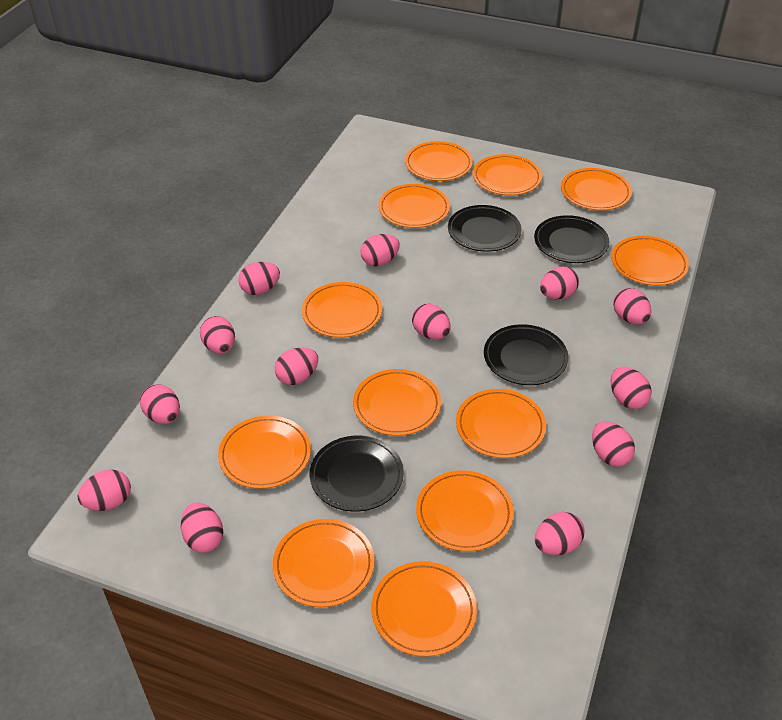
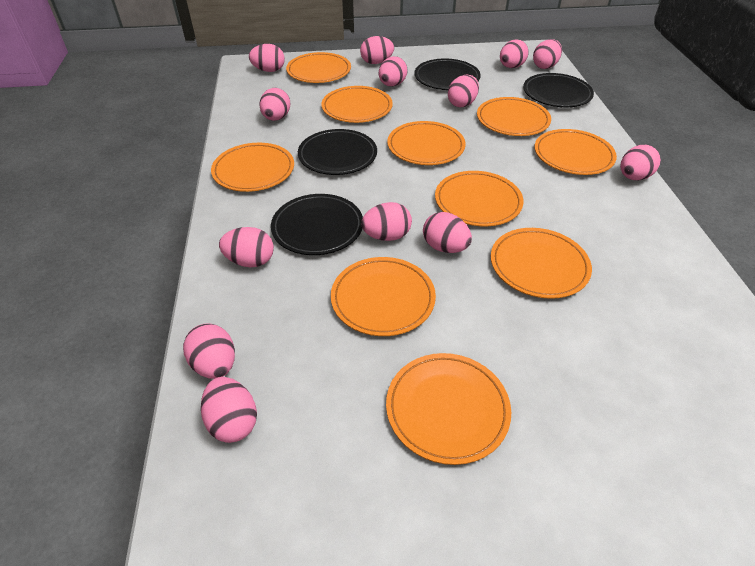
orange plate: [218,416,311,489] [273,519,375,607] [302,282,382,338] [353,369,441,436] [371,561,477,657] [378,184,450,228] [405,141,473,181] [416,470,514,552] [456,389,546,458] [473,154,542,195] [561,168,632,210] [611,236,689,286] = 12 -> [211,143,294,192] [286,52,351,83] [321,86,393,123] [331,257,436,336] [386,353,511,465] [387,121,466,165] [435,171,524,226] [477,97,551,136] [491,228,592,299] [535,129,617,175] = 10

